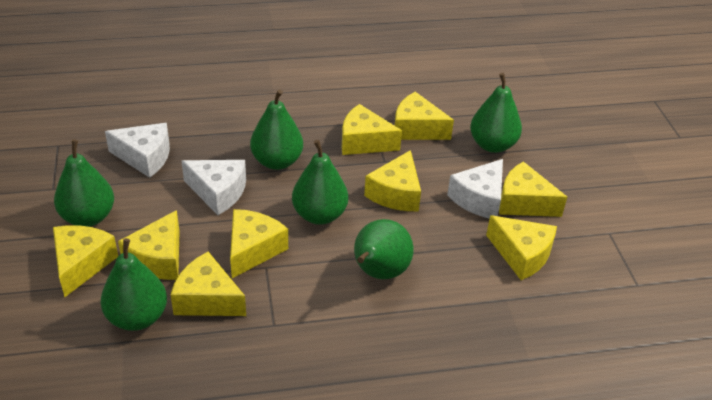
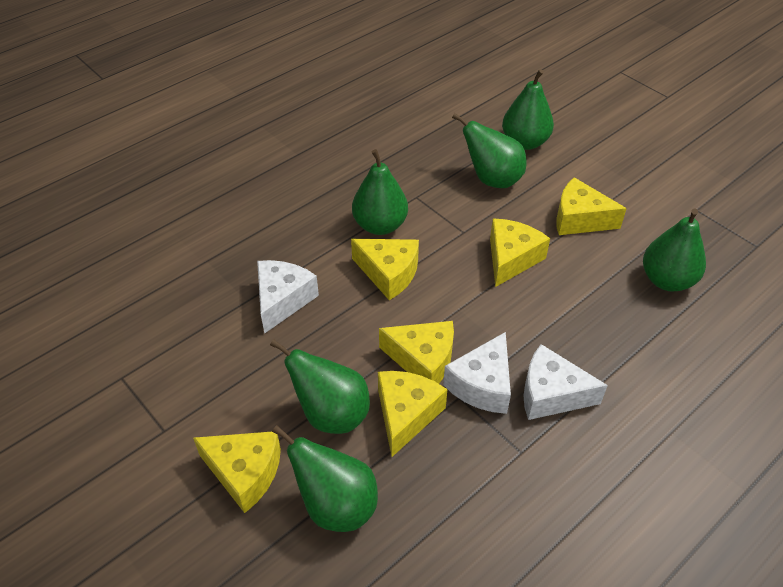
yellow cheese: [53,225,118,297] [118,210,179,280] [171,252,246,316] [230,209,288,278] [342,104,402,155] [364,150,421,211] [395,92,454,140] [486,215,557,280] [499,161,567,217] = 9 -> [193,432,281,513] [351,239,419,300] [378,371,447,457] [379,321,454,384] [490,219,550,287] [556,177,627,235] = 6

